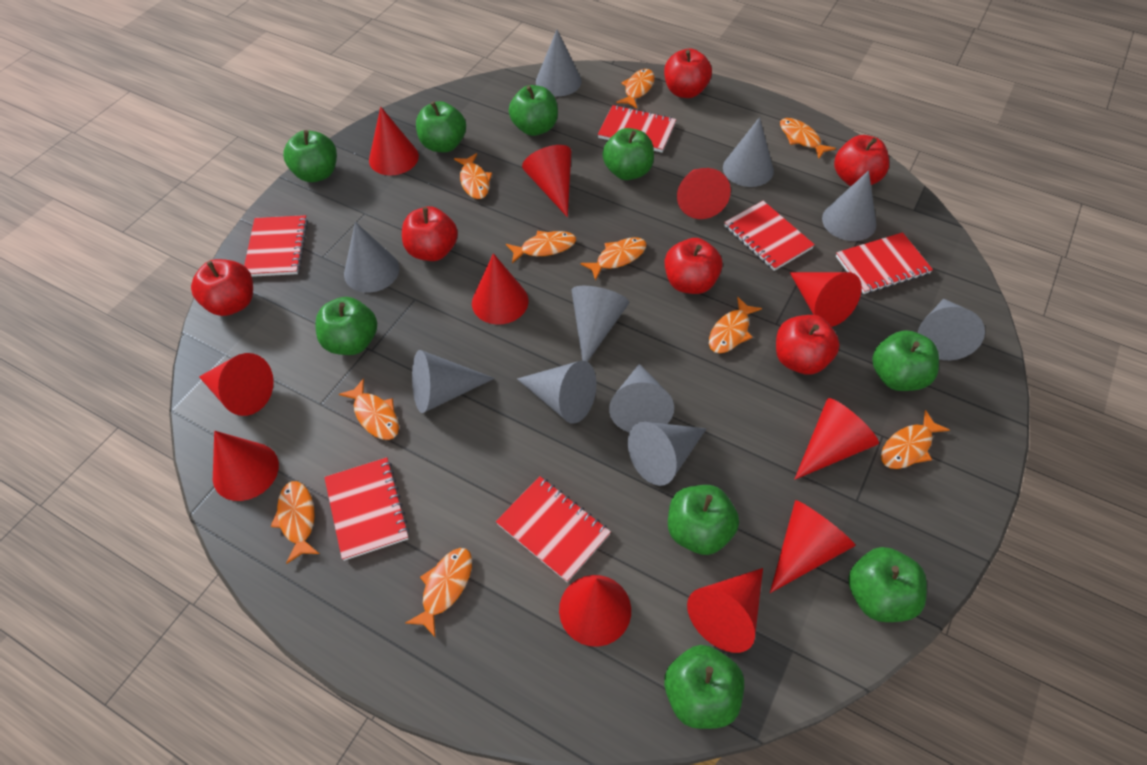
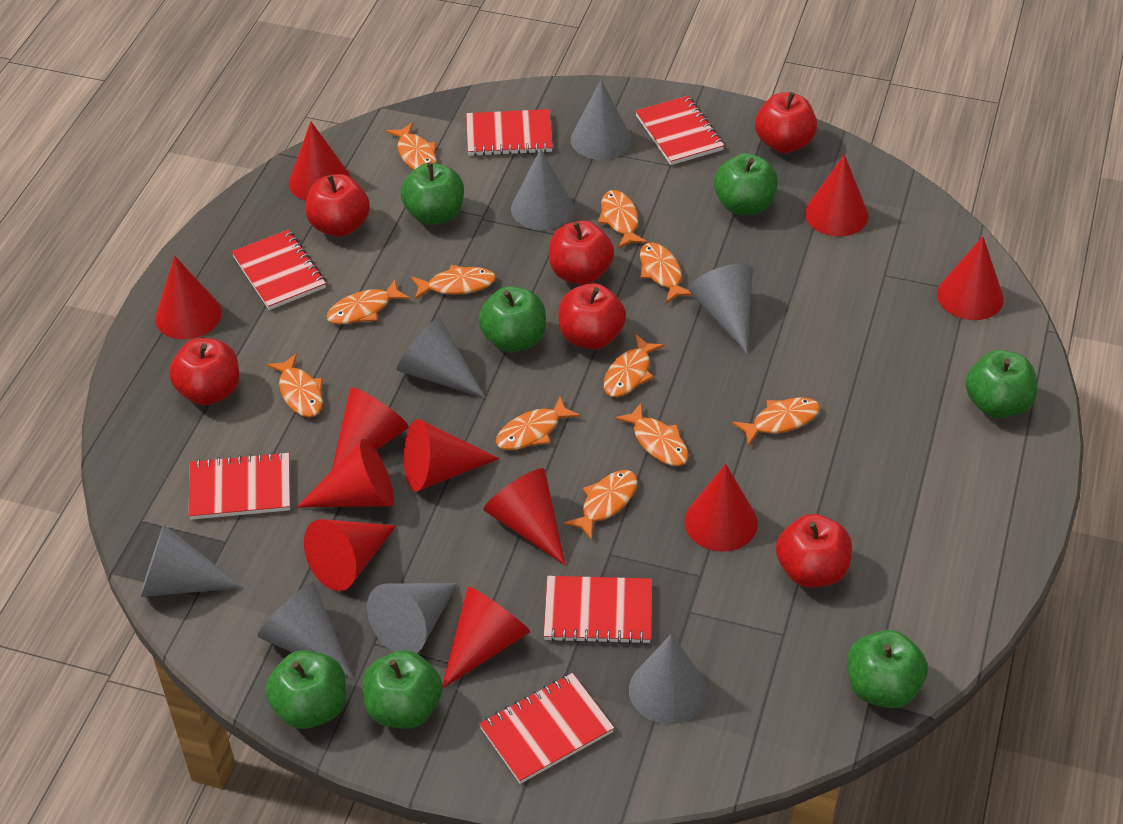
green apple: [283,130,337,182] [315,297,377,355] [416,101,466,152] [509,85,558,136] [602,128,654,180] [664,645,744,729] [668,485,739,555] [848,547,927,622] [872,330,939,391] = 9 -> [265,650,346,729] [362,650,442,729] [400,162,464,225] [478,286,546,352] [714,153,778,215] [847,630,928,708] [965,350,1037,418] = 7
grey cone: [344,222,399,293] [412,350,495,413] [517,361,596,424] [536,30,582,96] [571,286,629,362] [609,364,674,432] [628,421,707,486] [723,117,774,187] [822,170,876,241] [918,299,985,360] = 10 -> [140,524,243,597] [257,582,353,679] [367,583,458,653] [396,317,485,398] [511,148,574,230] [571,80,631,160] [629,634,708,724] [689,264,753,354] = 8
orange fish: [271,481,319,564] [339,378,399,440] [405,548,472,637] [454,153,492,199] [506,231,576,263] [580,237,647,281] [616,69,655,108] [709,297,762,353] [780,118,836,158] [881,410,950,469] = 10 -> [267,353,323,417] [326,280,410,324] [386,122,437,170] [411,265,496,299] [496,396,580,450] [564,470,638,540] [598,190,647,248] [604,335,664,397] [615,403,689,466] [640,243,692,303] [732,397,820,446] = 11

